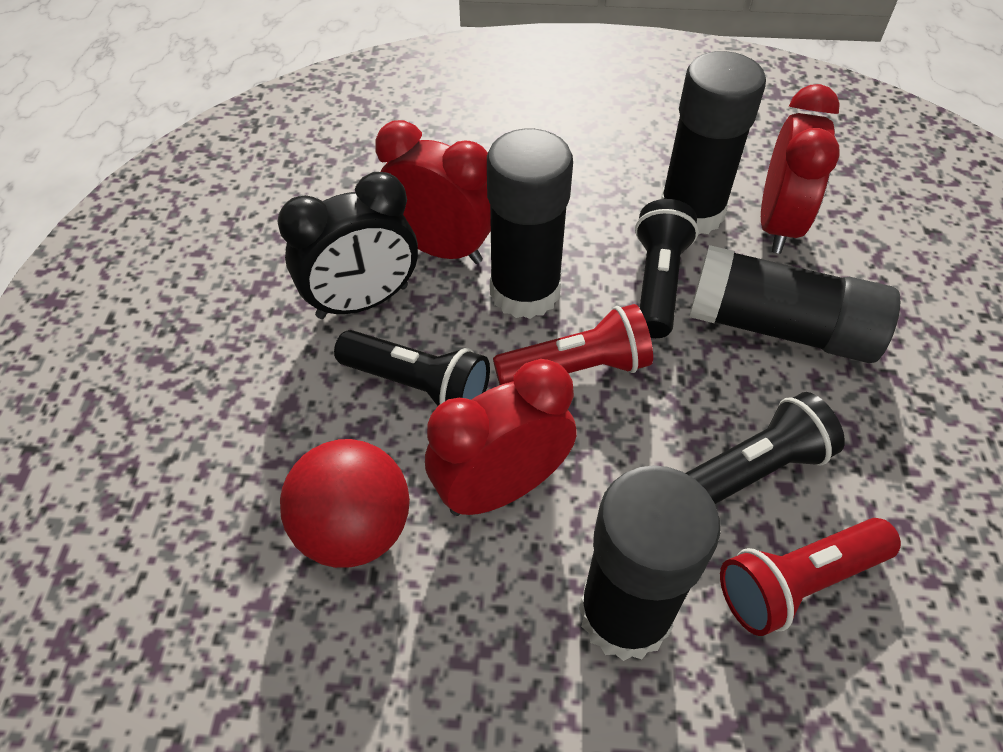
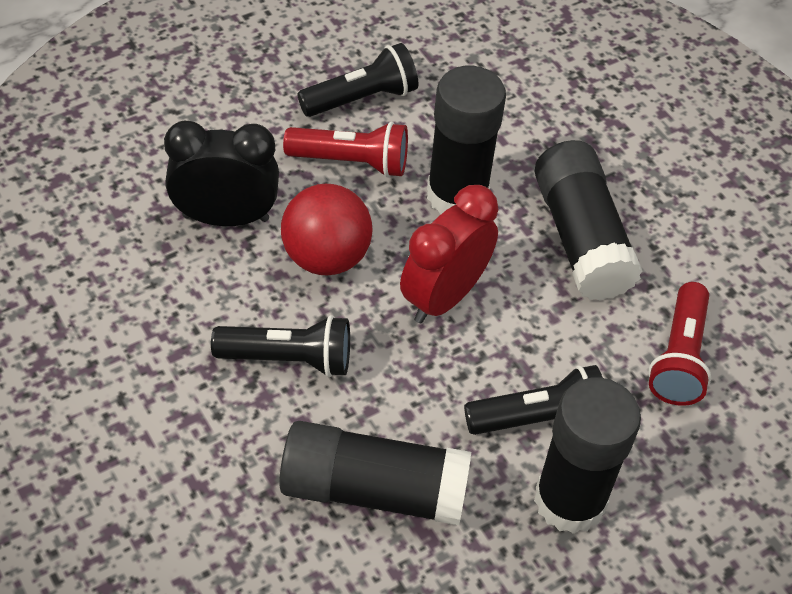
red clock: [375,120,491,264] [425,359,577,516] [761,84,840,253] = 3 -> [400,185,498,323] = 1

